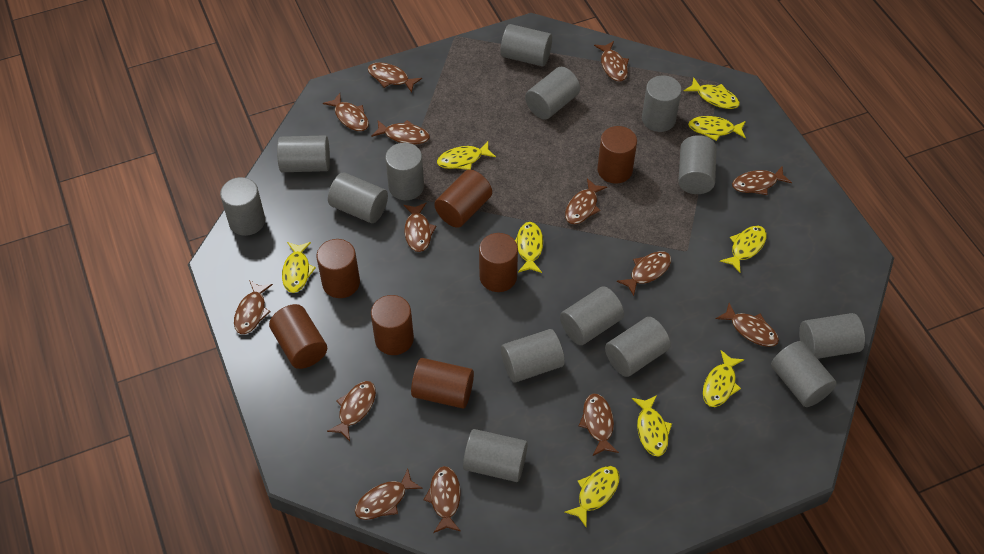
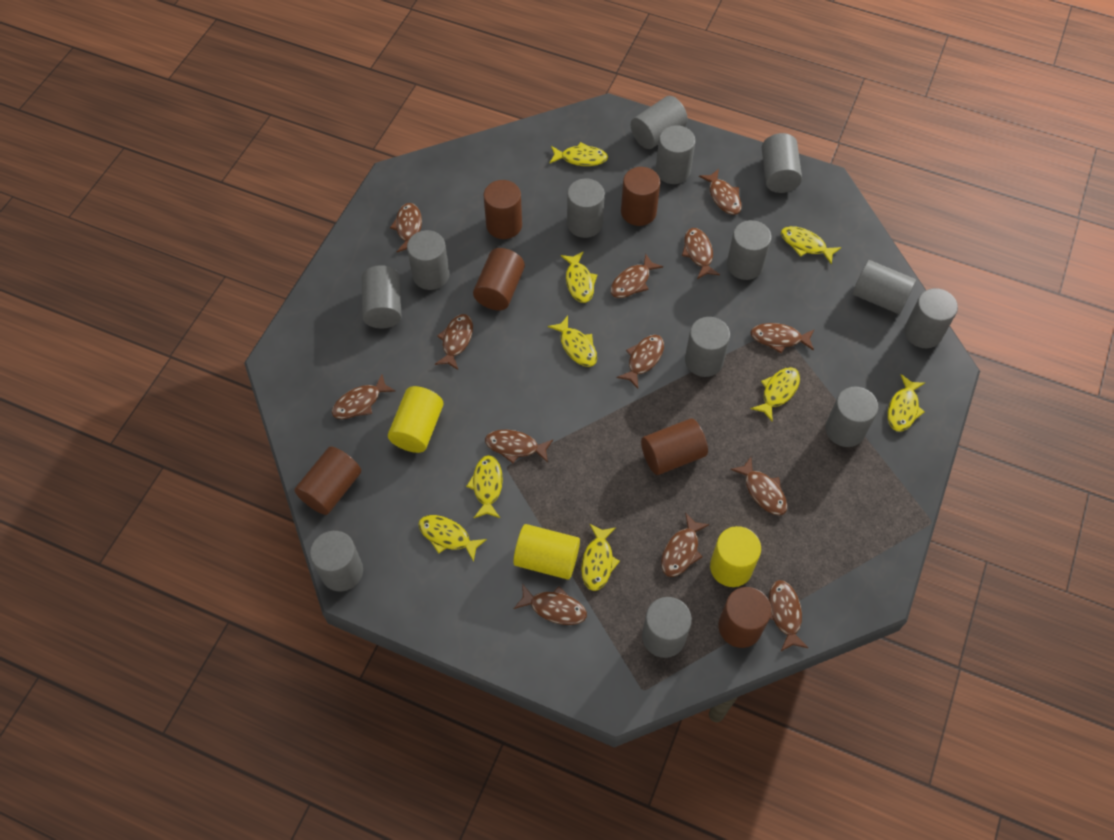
brown cylinder: [269,304,327,369] [317,239,360,298] [371,295,414,355] [411,358,474,409] [434,170,492,228] [479,233,518,292] [597,126,637,184] = 7 -> [294,446,361,515] [473,248,525,310] [484,180,522,239] [621,167,660,226] [641,418,708,475] [718,587,771,648] = 6
brown fish: [234,280,273,334] [323,93,369,131] [327,381,376,441] [355,469,423,520] [368,63,422,93] [371,120,430,144] [403,203,436,252] [424,466,461,533] [565,178,607,224] [579,393,619,456] [594,41,629,81] [617,251,671,296] [716,303,779,347] [732,166,792,195] = 14 -> [332,374,395,419] [390,203,422,252] [435,314,473,370] [485,430,553,463] [514,583,587,625] [611,254,663,298] [617,335,664,388] [661,513,710,577] [682,228,720,279] [699,169,742,215] [731,457,788,515] [750,323,814,353] [769,580,808,651] = 13
grey cylinder: [220,177,265,236] [277,135,330,172] [328,173,388,223] [385,143,424,200] [463,429,528,482] [500,24,552,67] [501,329,565,383] [525,67,580,120] [560,286,624,345] [605,317,671,377] [642,76,682,132] [678,135,716,194] [771,341,837,407] [799,313,865,359] = 14 -> [310,531,363,591] [362,265,401,328] [407,230,450,290] [567,178,605,238] [631,96,688,149] [642,597,692,658] [656,125,695,184] [685,317,730,377] [727,220,771,280] [762,133,802,193] [826,387,878,447] [852,260,916,314] [904,288,958,348] = 13
yellow cylinder: none = 0 -> [388,386,444,453] [513,524,580,580] [710,526,761,587] = 3

